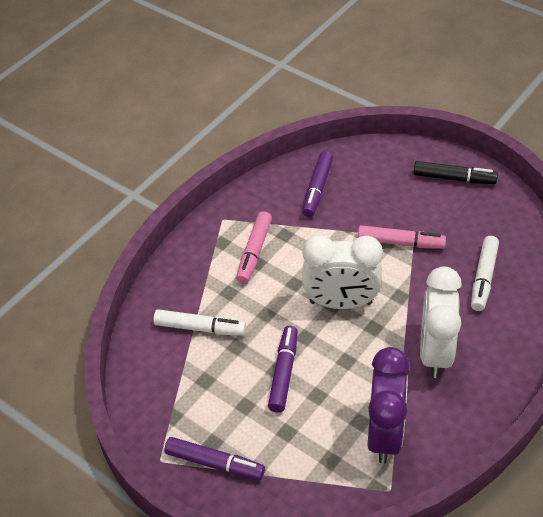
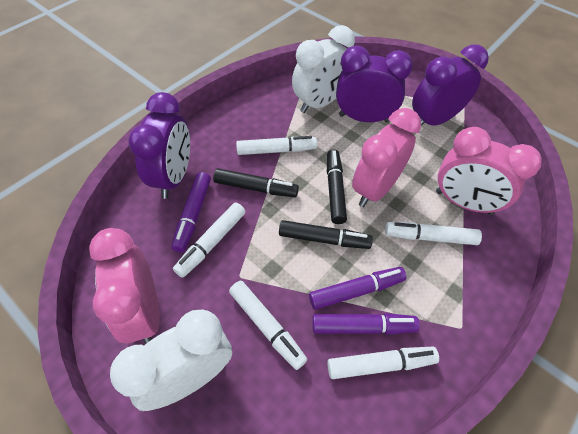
black marker: [413,161,498,184] = 1 -> [213,168,299,197] [279,220,373,249] [327,149,347,224] = 3
pink clock: none = 0 -> [89,228,160,344] [352,108,421,207] [436,127,542,215] = 3
pink marker: [236,211,272,284] [358,225,446,249] = 2 -> none = 0
purple clock: [367,347,409,464] = 1 -> [128,92,190,199] [336,46,413,123] [412,44,489,126] = 3
white marker: [153,309,246,336] [471,236,499,311] = 2 -> [173,202,246,278] [229,281,307,370] [236,136,317,155] [327,347,439,379] [385,222,482,245] = 5

